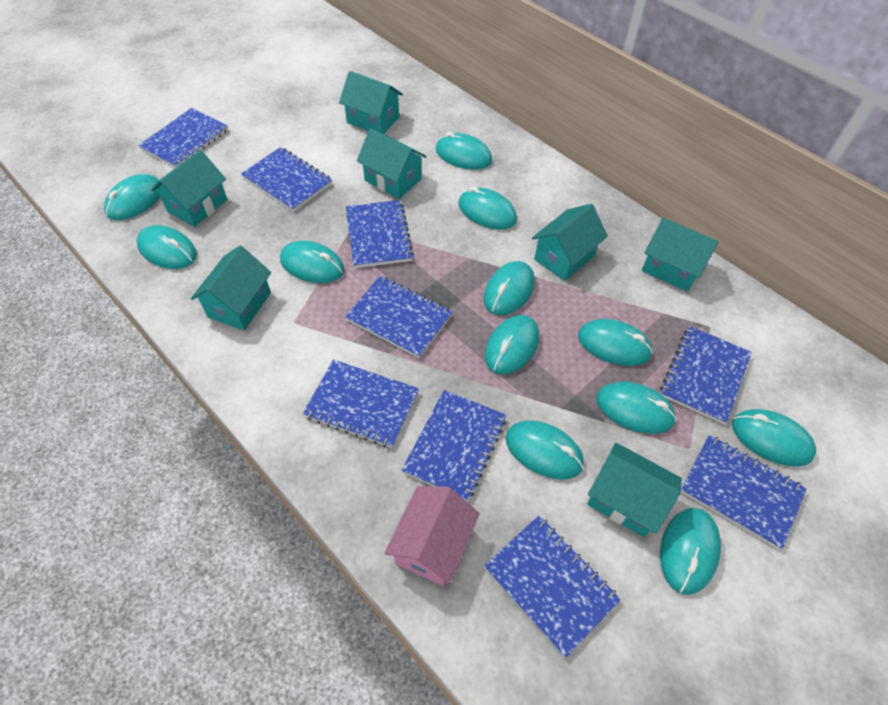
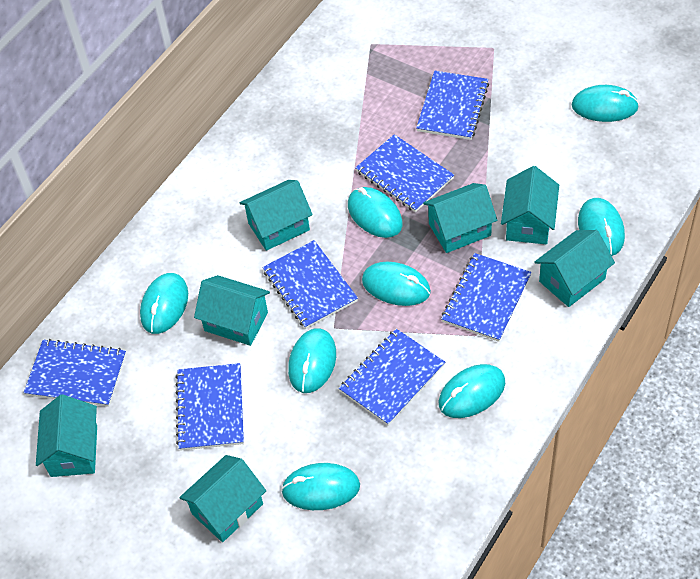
blue notebook: [138,108,228,168] [241,147,332,212] [303,359,419,448] [345,276,453,358] [346,200,414,268] [402,390,507,501] [484,515,621,658] [660,326,752,424] [681,435,807,550] = 9 -> [24,339,126,407] [176,363,244,451] [262,240,358,329] [339,329,445,426] [355,134,454,212] [416,71,489,140] [441,253,532,342] = 7
pink house: [385,486,480,586] = 1 -> none = 0
turquoise mouse: [104,174,160,220] [136,225,197,269] [280,241,344,283] [436,132,492,170] [459,187,517,230] [483,261,535,315] [485,315,539,374] [506,420,584,480] [578,319,653,366] [596,382,676,434] [660,508,721,595] [732,409,816,466] = 12 -> [140,273,188,334] [281,463,360,510] [288,329,336,393] [348,187,402,238] [362,262,431,306] [439,364,505,418] [572,85,639,122] [578,198,625,256] = 8

